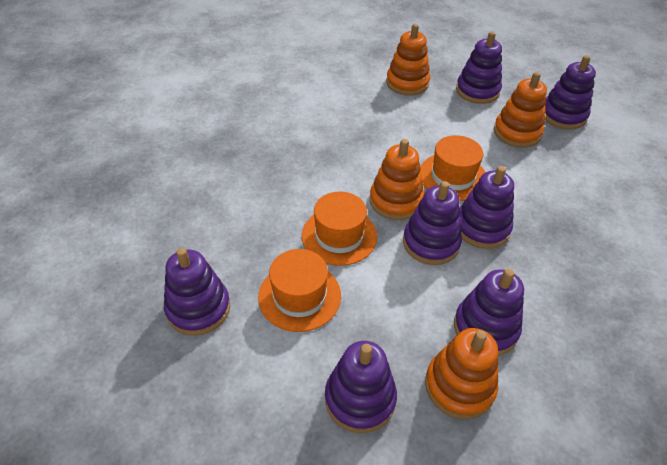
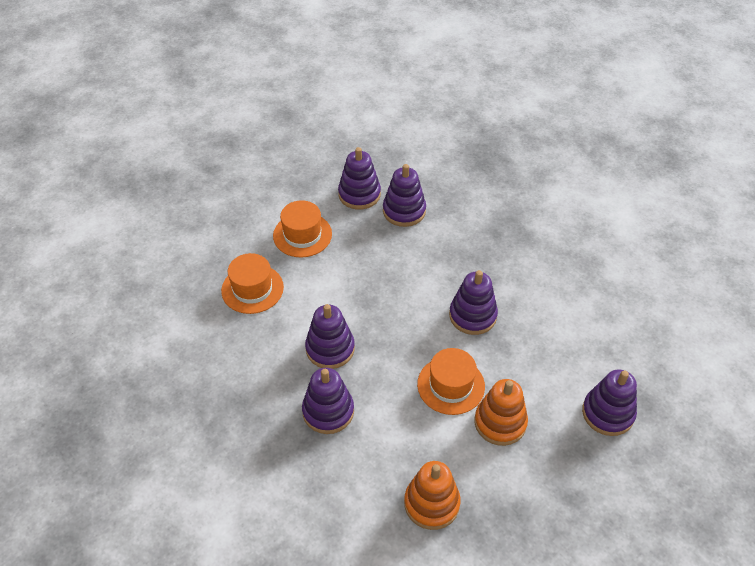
orange stacking toy: [370,139,424,220] [386,24,430,96] [425,328,498,419] [494,72,547,148] = 4 -> [404,461,461,530] [475,379,528,446] = 2
purple stacking toy: [164,248,230,336] [325,341,397,433] [403,181,462,265] [454,269,524,356] [456,32,502,104] [460,166,514,249] [544,55,596,129] = 7 -> [302,368,354,434] [305,304,355,369] [338,147,381,210] [383,164,426,227] [449,270,498,335] [582,369,637,436] = 6

